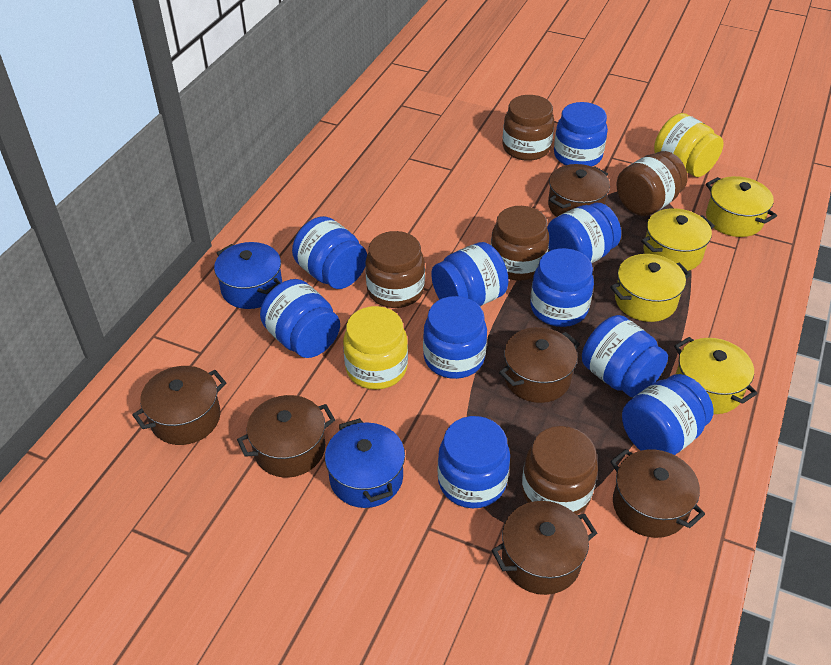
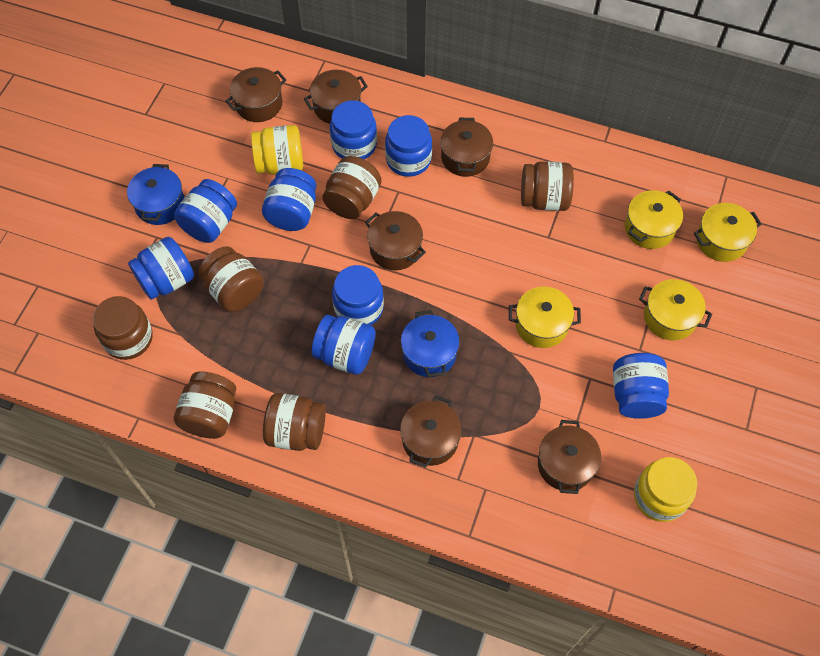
blue jar: [260,279,340,358] [292,216,367,289] [423,296,487,379] [431,242,509,306] [437,416,510,508] [530,248,594,327] [547,203,621,263] [554,102,608,167] [582,315,668,398] [622,374,714,455] = 10 -> [128,237,194,300] [174,179,237,243] [262,168,316,231] [312,315,376,375] [330,100,377,159] [332,265,384,325] [385,115,432,177] [613,353,669,419] = 8
brown jar: [365,231,425,308] [491,206,549,281] [502,95,554,161] [522,426,598,515] [617,151,688,216] = 5 -> [93,296,153,360] [174,371,236,439] [198,246,264,312] [263,393,326,451] [322,156,382,219] [521,162,574,211] = 6

